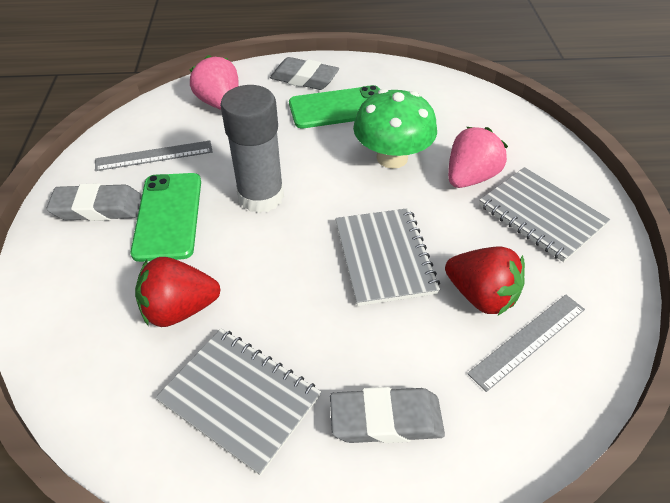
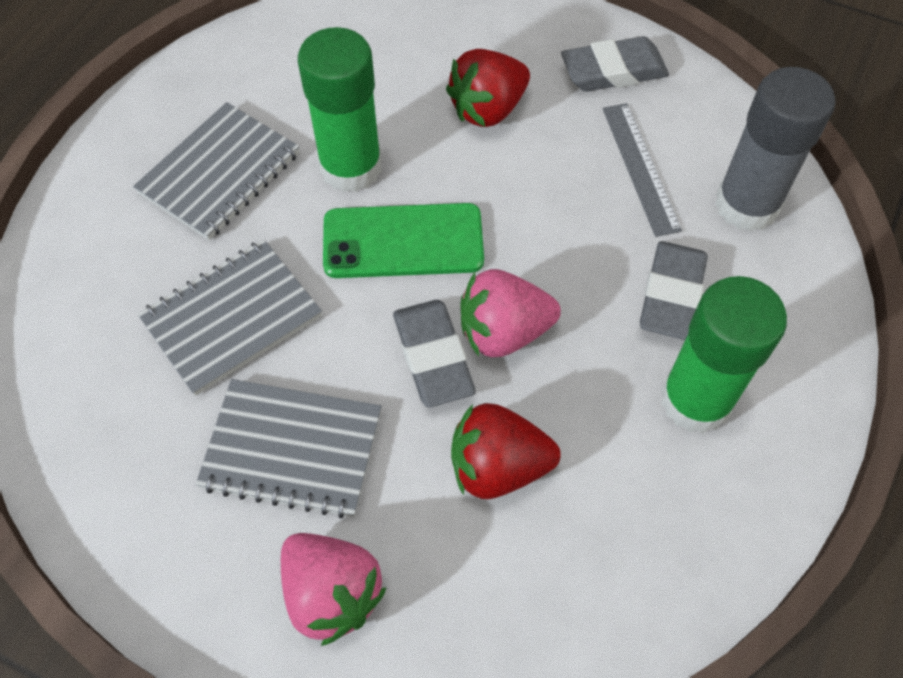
green glue stick: none = 0 -> [298,27,382,192] [661,276,787,433] = 2
green mushroom: [353,89,437,169] = 1 -> none = 0
green phone: [130,173,201,262] [289,85,380,128] = 2 -> [323,203,484,278] = 1
grey ruler: [95,140,212,171] [467,295,585,392] = 2 -> [603,103,682,237] = 1

